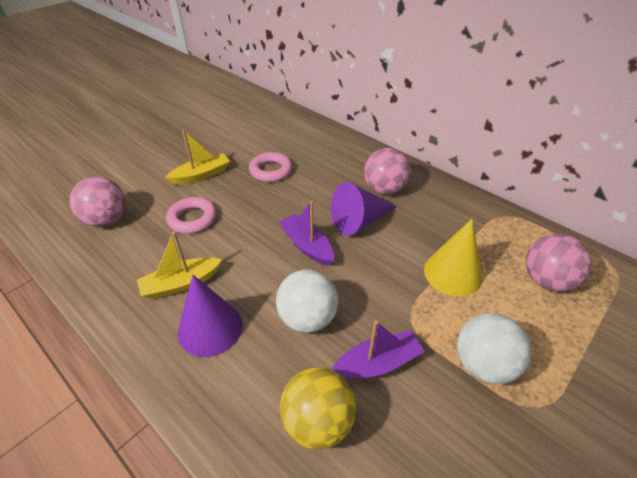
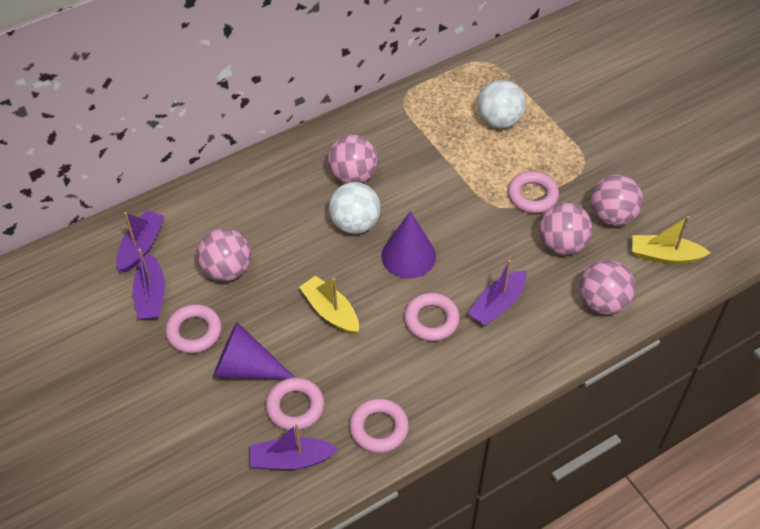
pink ball: [69,177,126,227] [364,148,411,194] [526,234,592,291] = 3 -> [197,228,251,281] [328,135,378,184] [539,202,592,255] [579,260,635,315] [591,174,643,226] = 5
pink ring: [166,197,216,234] [249,152,292,182] = 2 -> [165,304,222,353] [266,377,324,431] [349,398,409,453] [404,292,460,341] [508,171,559,213] = 5
purple boat: [279,201,334,266] [332,320,425,380] = 2 -> [116,211,165,273] [133,248,165,320] [250,423,338,470] [468,259,526,326] = 4
yellow ball: [280,367,356,449] = 1 -> none = 0
yellow cone: [424,219,482,296] = 1 -> none = 0

